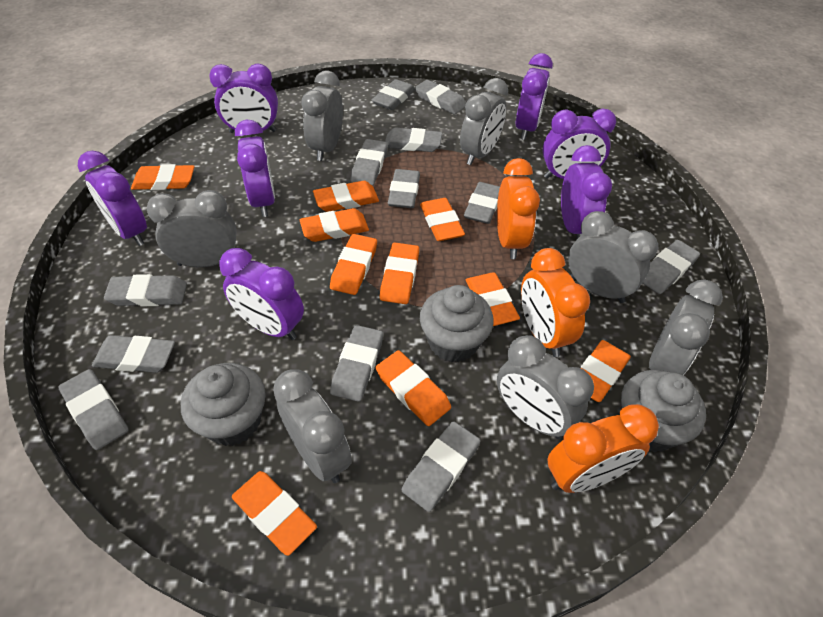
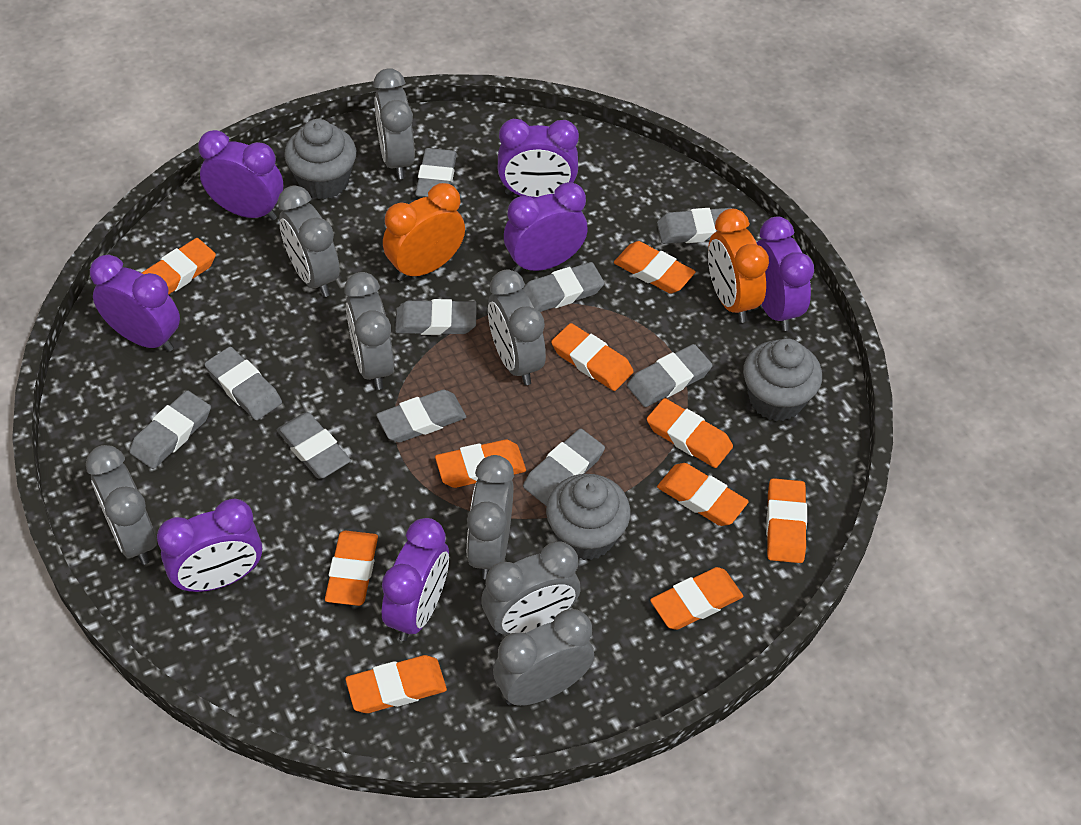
grey clock: [147,190,237,267] [273,369,352,483] [301,70,343,161] [460,78,508,165] [497,335,594,439] [568,211,658,303] [649,279,723,375] = 7 -> [86,445,157,565] [278,186,340,297] [344,272,394,390] [373,69,415,179] [467,455,514,580] [481,541,581,636] [488,269,546,385] [493,609,594,706] = 8
grey eraser: [58,369,129,450] [92,335,175,373] [104,274,187,306] [330,325,383,402] [351,139,388,186] [372,79,415,110] [385,127,442,152] [388,169,420,208] [402,421,481,512] [415,80,466,114] [464,182,500,224] [643,240,700,294] = 12 -> [129,390,211,469] [204,347,282,420] [277,412,351,479] [376,390,466,443] [395,299,477,335] [415,148,457,198] [523,262,605,312] [523,428,605,506] [627,344,713,407] [657,208,733,244] = 10
orange clock: [497,158,540,259] [521,248,590,357] [547,404,659,493] = 3 -> [383,183,465,281] [708,209,769,323] = 2

